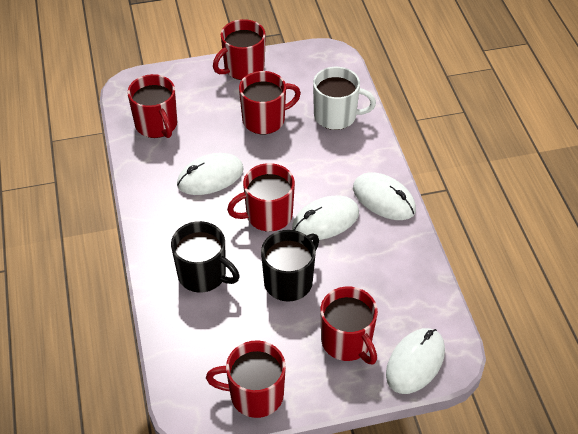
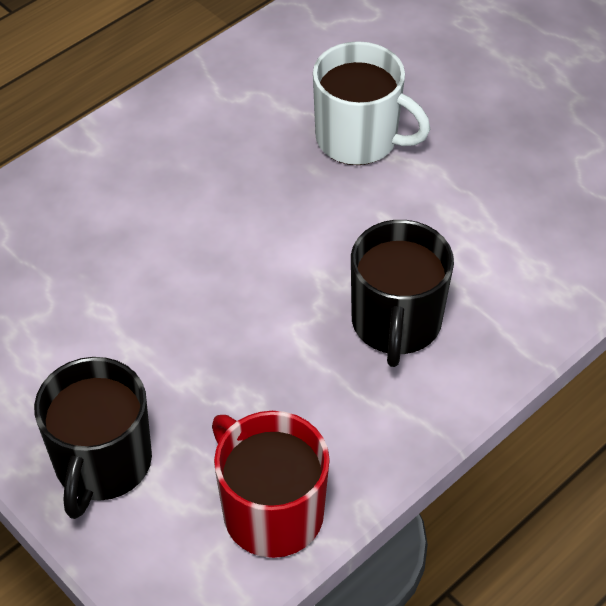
red mug: [127,74,177,138] [206,341,286,418] [213,19,266,80] [227,163,295,232] [239,71,301,134] [320,286,378,365] = 6 -> [212,411,330,558] = 1
white mouse: [177,153,244,195] [292,196,359,240] [353,172,416,220] [386,328,445,394] = 4 -> none = 0

